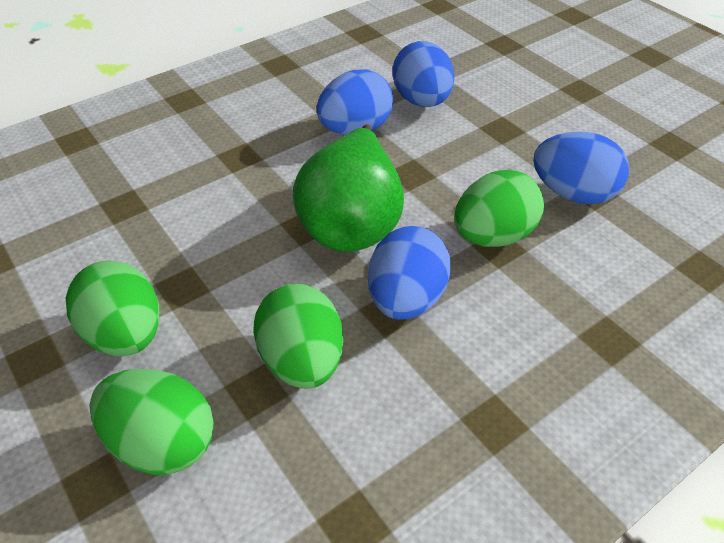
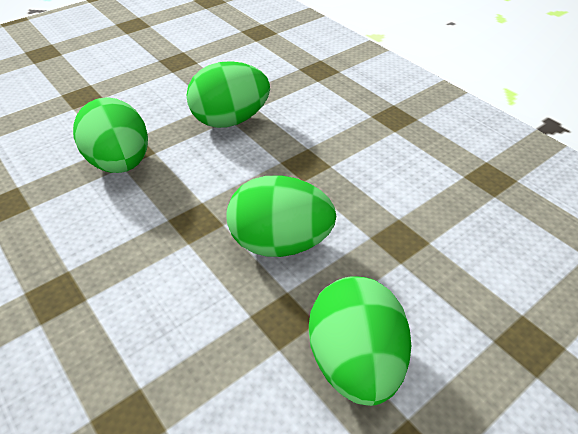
blue egg: [316,70,393,135] [368,226,451,320] [393,41,454,107] [533,131,629,204] = 4 -> none = 0
green pear: [293,124,404,252] = 1 -> none = 0

